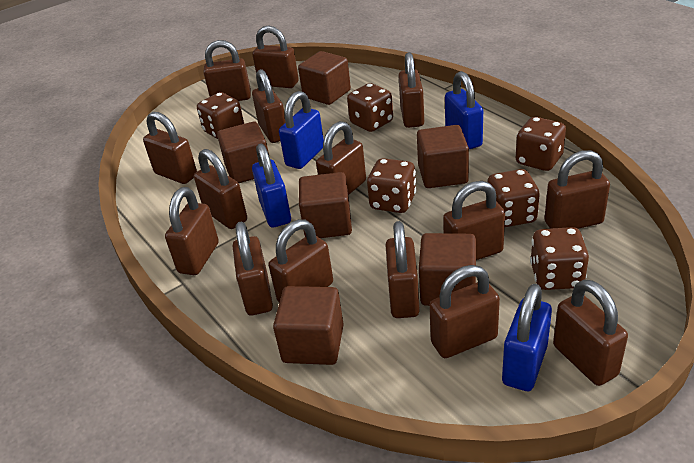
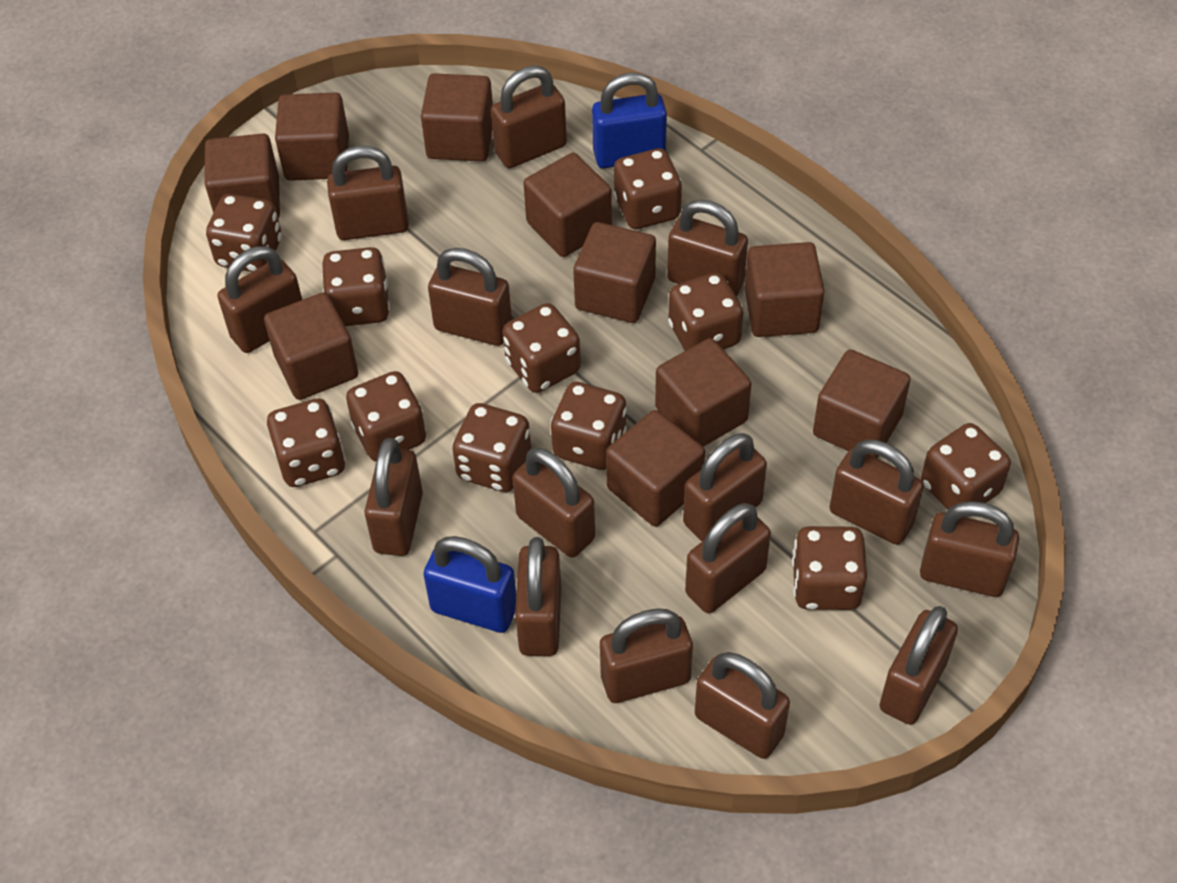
blue padlock: [252,144,291,228] [279,91,324,169] [445,71,483,149] [502,284,552,391] = 4 -> [423,536,516,633] [592,73,667,168] = 2
brown cube: [217,121,269,183] [273,286,344,365] [298,51,351,105] [299,172,352,238] [417,125,469,188] [419,233,476,306] = 6 -> [205,134,280,218] [264,292,358,400] [275,92,349,181] [421,73,493,162] [523,153,612,257] [573,222,656,323] [606,410,705,527] [655,338,751,447] [745,242,824,337] [813,350,911,458] = 10
brown dice: [197,92,244,139] [347,83,393,132] [367,158,417,213] [487,169,540,227] [516,117,566,171] [530,227,589,290] = 6 -> [206,194,282,272] [267,398,346,487] [322,247,390,326] [346,371,426,461] [452,403,531,492] [503,303,581,393] [550,382,627,470] [613,148,682,229] [668,272,743,351] [792,526,867,610] [921,423,1011,509] = 11

